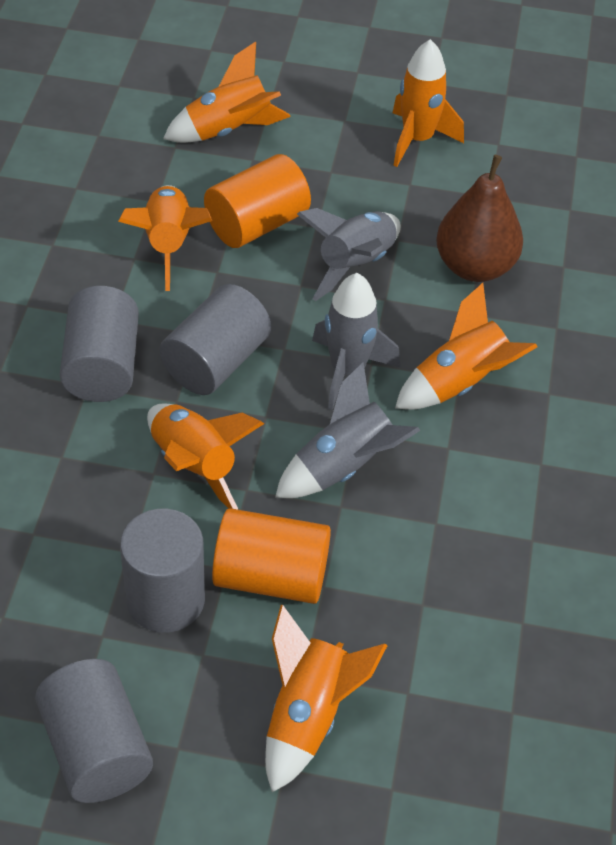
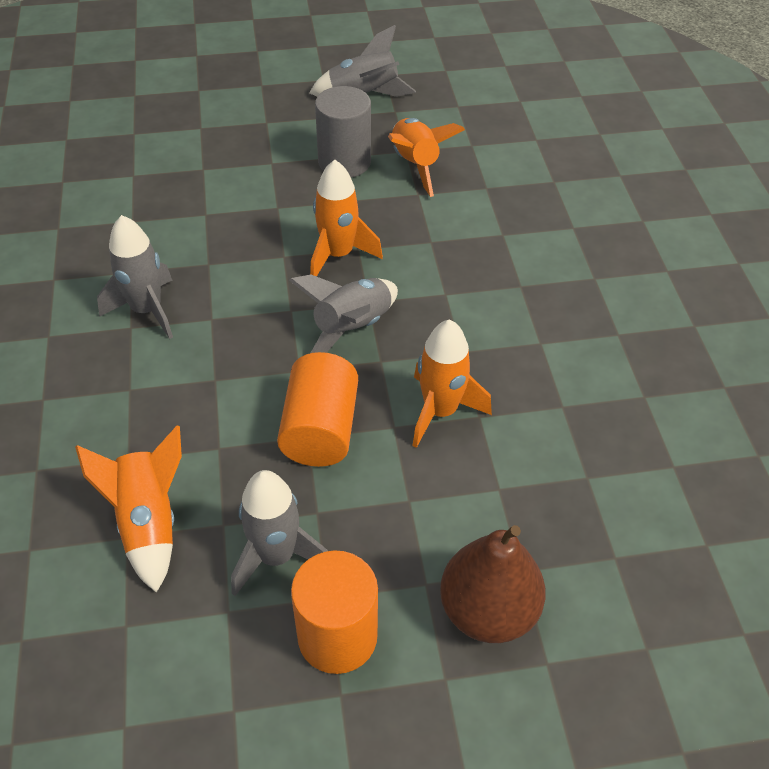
grey cylinder: [35,659,153,803] [60,286,139,402] [120,509,205,633] [160,284,271,395] = 4 -> [315,86,371,178] = 1
grey rocket: [275,362,420,498] [297,208,401,301] [312,273,400,410] = 3 -> [97,215,173,339] [231,470,328,596] [289,275,398,353] [310,25,416,97] = 4
orange rocket: [118,185,212,291] [147,403,264,510] [163,42,291,143] [265,605,388,792] [393,39,464,167] [395,283,538,410] = 6 -> [75,426,182,593] [310,160,383,277] [388,118,465,197] [413,319,492,448] = 4

